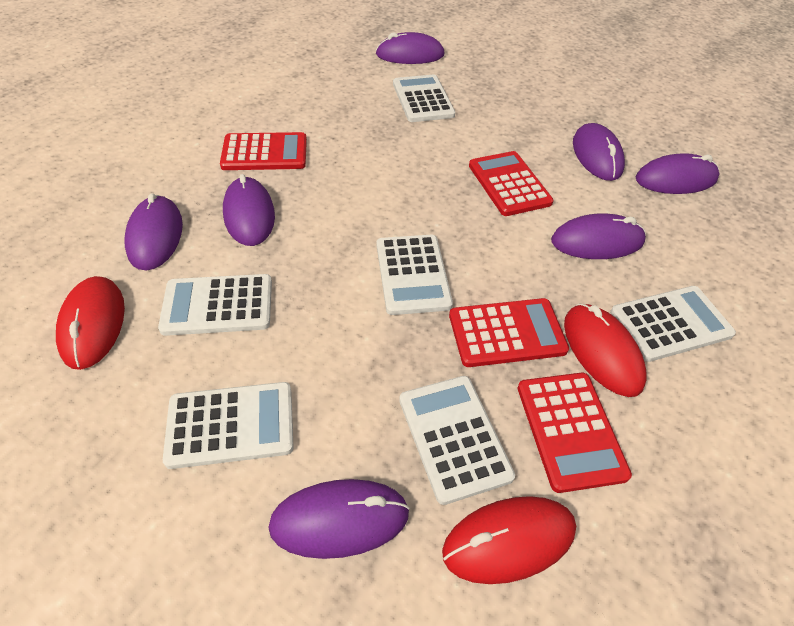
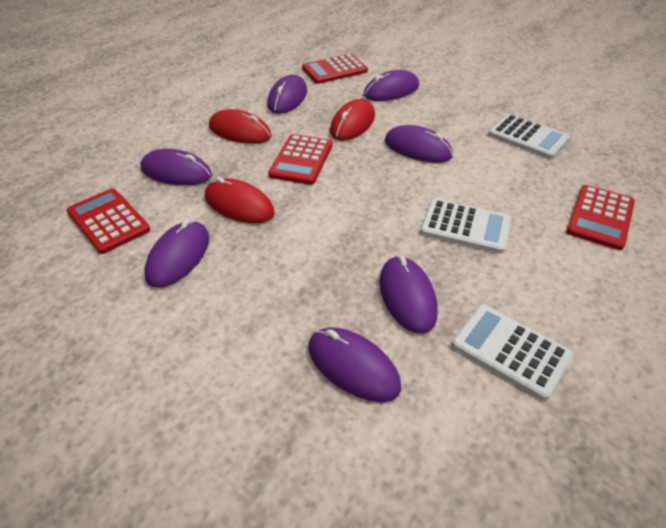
white calculator: [158,274,272,336] [163,382,294,469] [377,235,453,315] [393,74,455,122] [399,376,515,505] [610,286,736,362] = 6 -> [420,199,511,253] [452,304,573,401] [488,114,570,159] = 3

